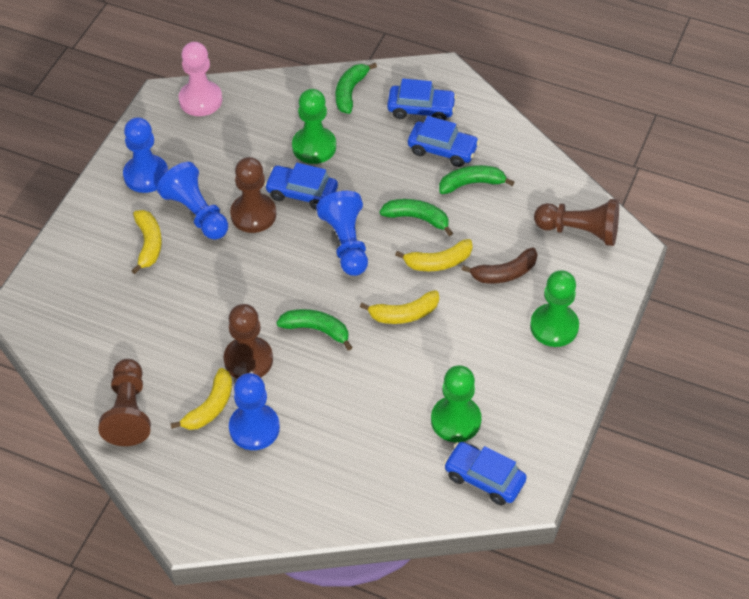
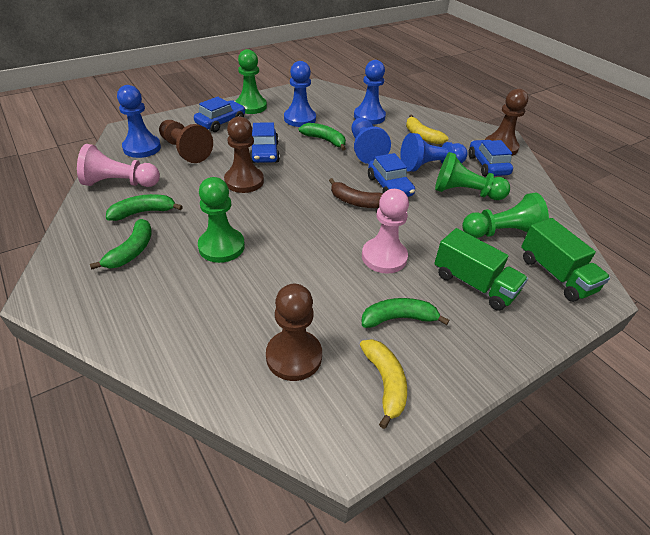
blue pawn: [123,117,168,193] [157,162,228,240] [229,373,280,450] [316,191,368,276] = 4 -> [117,85,161,158] [284,61,316,127] [351,117,391,164] [354,60,386,125] [400,133,467,172] = 5
green pawn: [292,89,336,164] [431,365,482,442] [530,270,579,347] = 3 -> [198,177,245,263] [236,49,267,114] [435,152,510,200] [462,193,549,238] = 4
green truck: none = 0 -> [434,228,528,311] [521,218,610,302] = 2
pink pawn: [179,42,222,116] = 1 -> [77,144,160,187] [362,189,409,274] = 2
yellow banana: [131,210,162,274] [170,368,232,430] [360,290,439,324] [395,239,473,271] = 4 -> [360,339,407,429] [406,115,448,144] = 2

